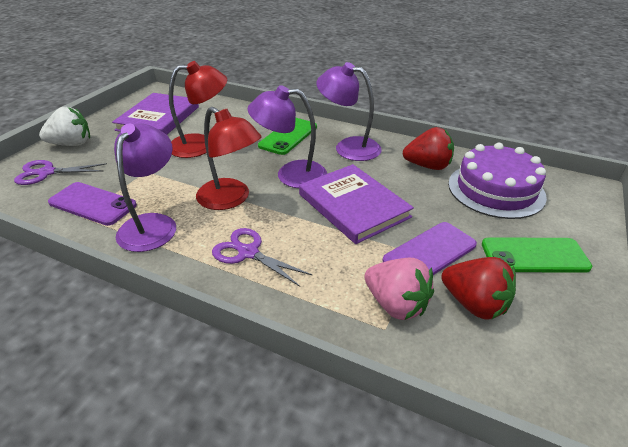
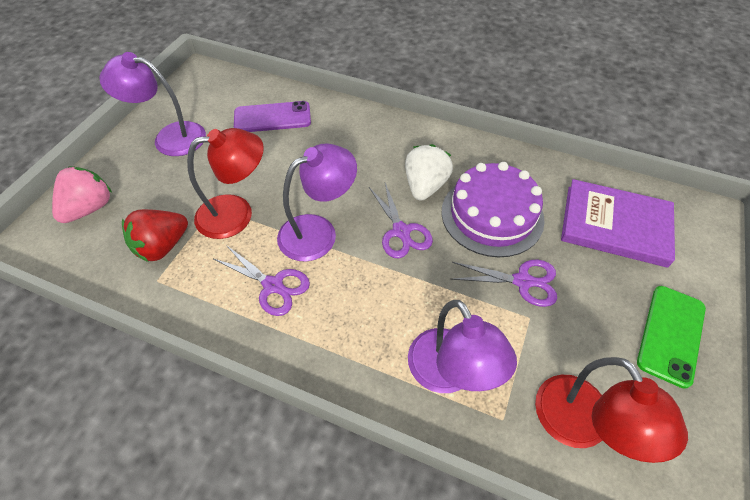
green phone: [258,118,317,155] [482,237,592,273] = 2 -> [637,286,706,389] = 1
purple book: [112,93,199,135] [299,164,414,244] = 2 -> [561,179,675,268] = 1
purple phone: [48,182,137,226] [383,222,477,275] = 2 -> [234,101,311,132] = 1
purple scissors: [14,160,107,185] [212,228,312,287] = 2 -> [214,245,310,316] [369,183,433,258] [452,260,557,307] = 3
red strawberry: [403,127,454,170] [441,257,516,319] = 2 -> [122,209,188,262] = 1

